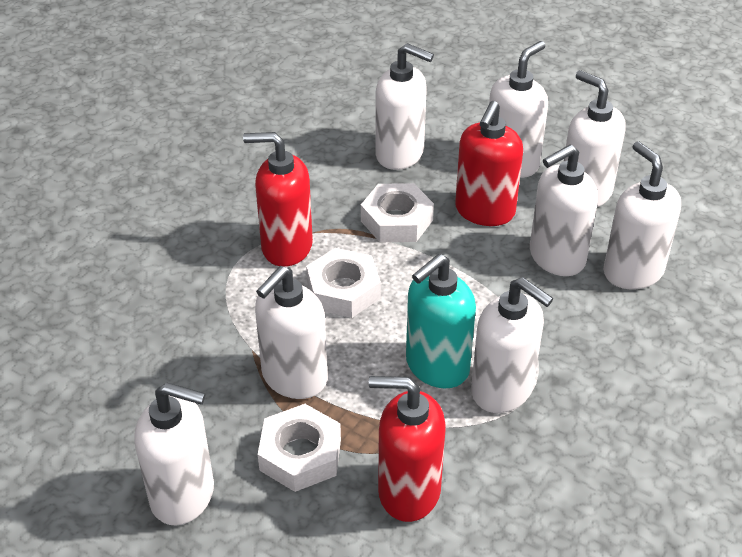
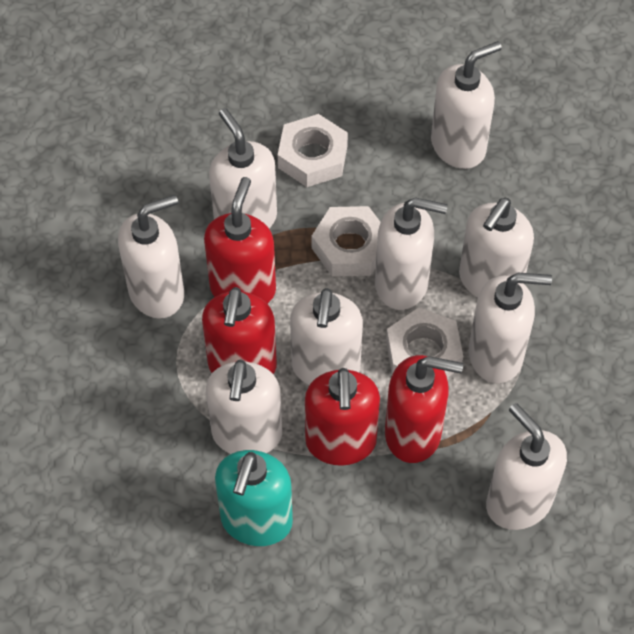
red soap dispenser: [243,132,313,267] [369,376,446,522] [455,101,523,226] = 3 -> [202,287,277,374] [204,177,276,304] [305,368,380,466] [385,355,463,463] = 4
white soap dispenser: [134,382,214,526] [255,266,327,399] [375,43,434,170] [471,277,554,413] [489,41,548,178] [530,145,598,276] [563,70,626,207] [603,141,681,289] = 8 -> [118,195,184,318] [206,359,282,454] [209,108,277,229] [290,288,363,385] [375,197,448,310] [431,41,502,169] [459,198,534,298] [469,273,552,384] [486,403,567,530] = 9

